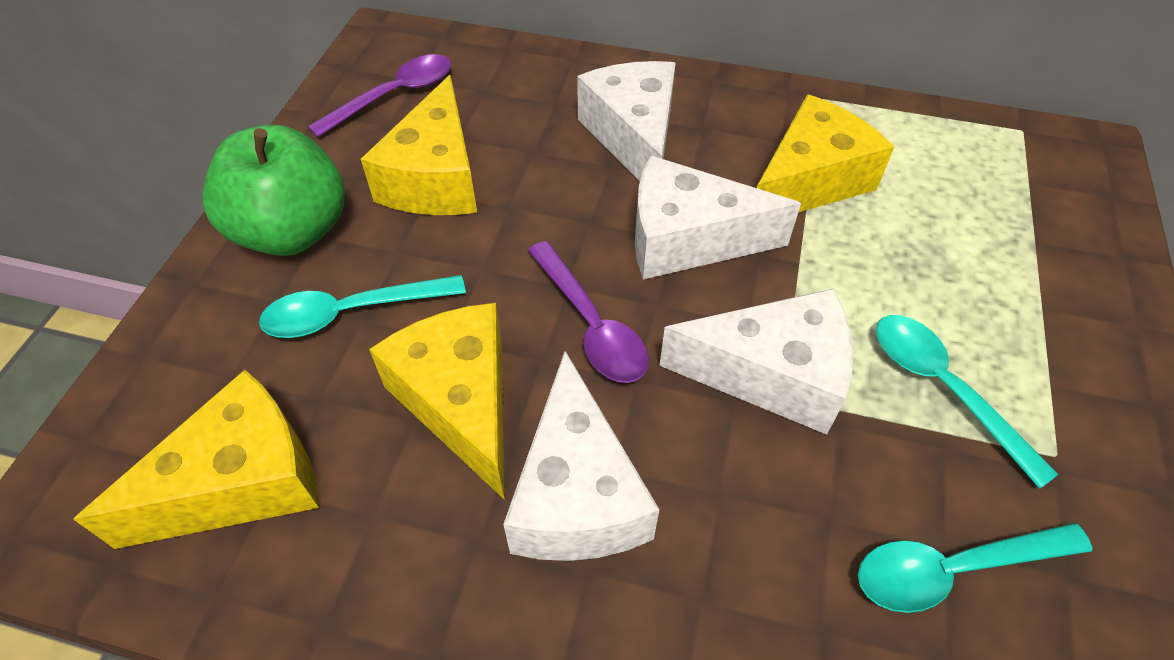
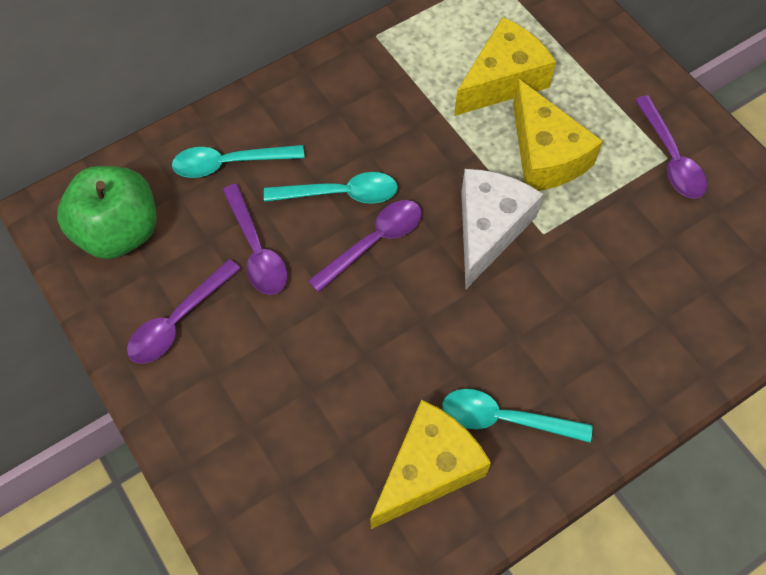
purple spoon: [308,54,451,137] [528,241,649,383] = 2 -> [127,259,241,364] [223,184,287,295] [308,200,422,293] [635,95,707,199] = 4
white cheese: [503,351,660,561] [577,61,676,181] [635,155,801,279] [659,288,853,435] = 4 -> [461,169,543,289] = 1
yellow cheese: [73,370,319,549] [361,75,477,215] [369,303,505,500] [757,94,894,212] = 4 -> [370,400,491,529] [454,17,556,116] [513,79,603,191] = 3

